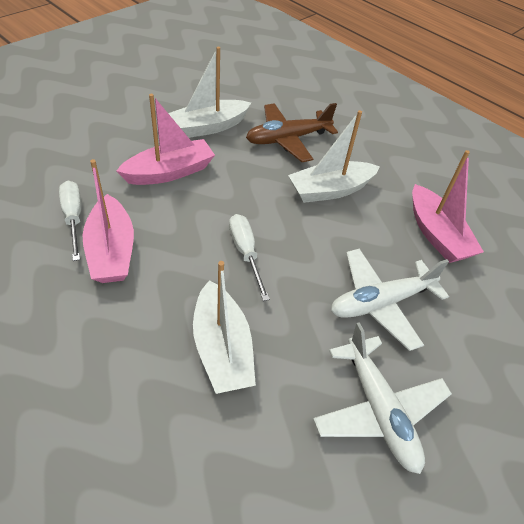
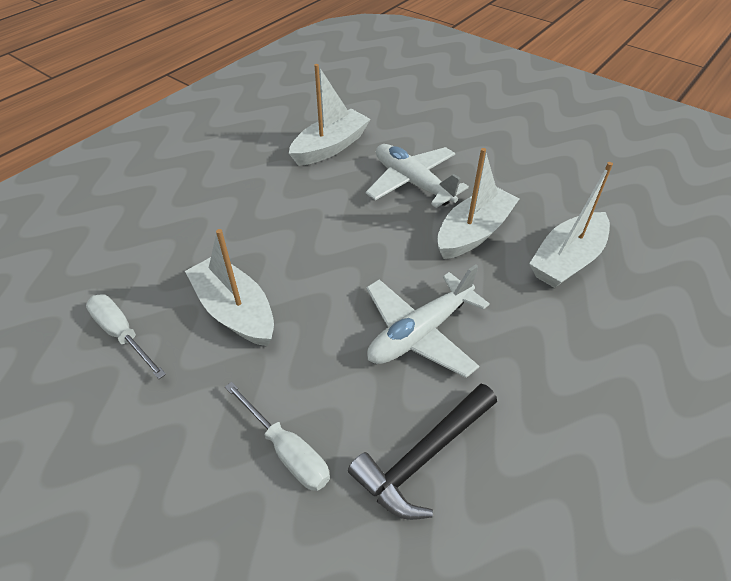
black hammer: none = 0 -> [348,384,497,520] = 1
brown plane: [246,103,338,162] = 1 -> none = 0
pink boat: [83,159,134,283] [116,94,215,185] [412,150,484,263] = 3 -> none = 0
white boat: [168,47,251,138] [193,261,256,394] [288,110,380,203] = 3 -> [185,229,274,346] [289,64,371,166] [437,148,520,259] [529,162,613,288] = 4

